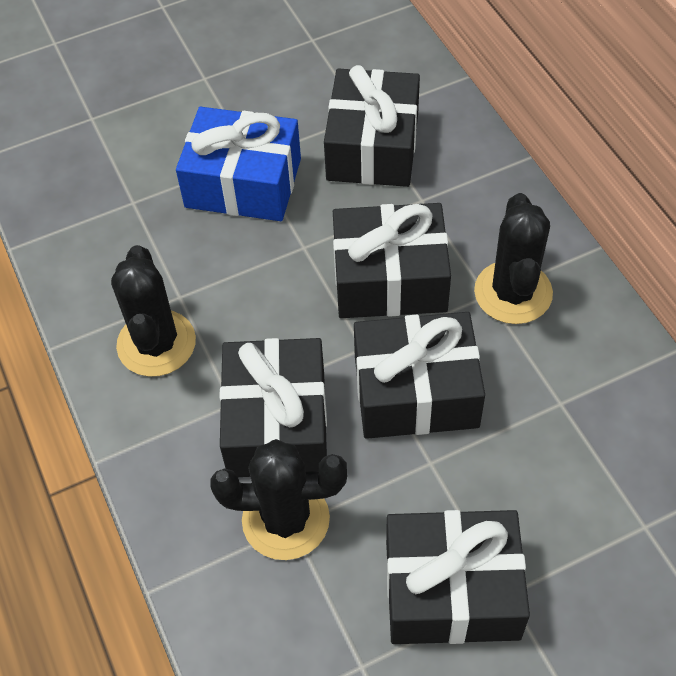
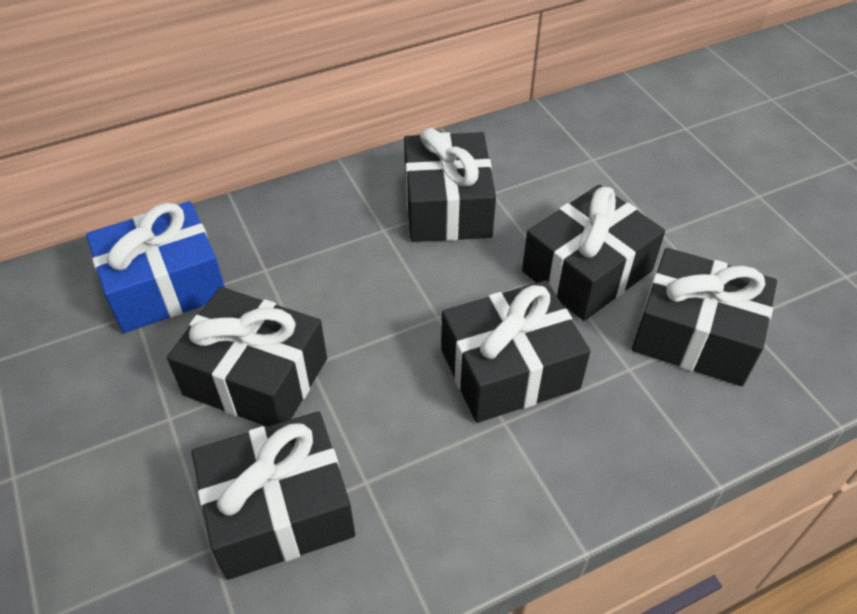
black cactus: [111,245,196,377] [210,439,347,560] [474,193,553,324] = 3 -> none = 0
black gift: [219,338,327,477] [324,65,420,187] [333,203,451,318] [354,312,485,439] [386,510,530,644] = 5 -> [167,287,327,427] [192,411,355,580] [404,128,496,242] [441,280,591,423] [522,185,665,321] [632,248,777,386] = 6

